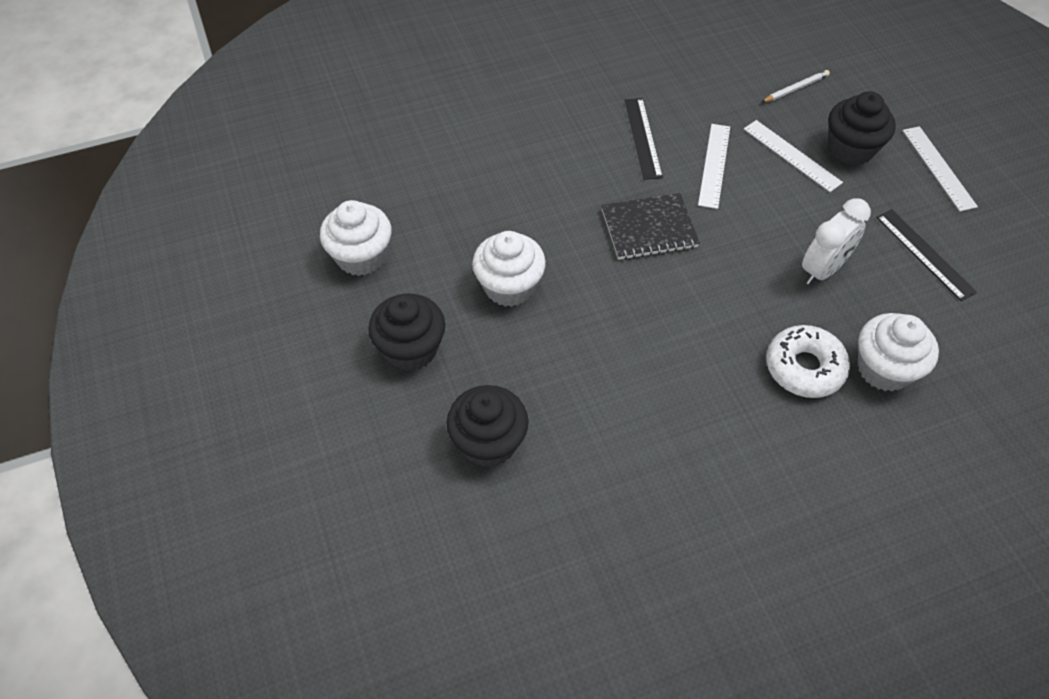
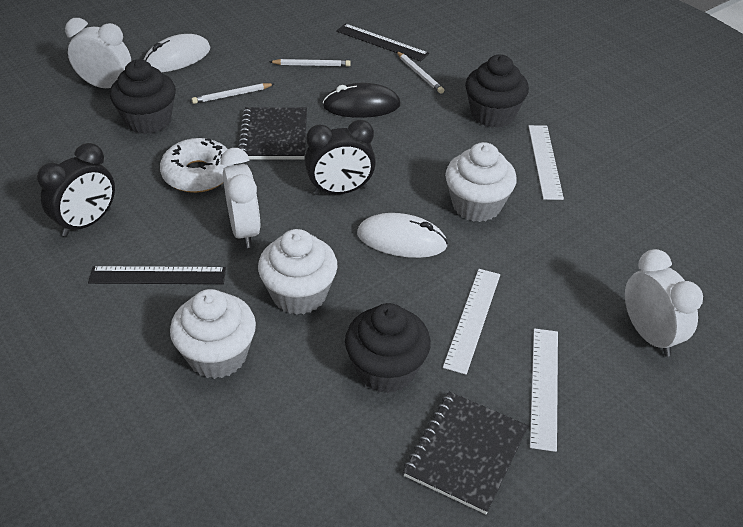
black clock: none = 0 -> [37,143,115,237] [305,120,376,195] = 2
black mouse: none = 0 -> [323,83,401,118] = 1
black notebook: [602,193,700,260] = 1 -> [238,107,307,160] [403,392,528,514] = 2
white clock: [802,198,871,285] = 1 -> [65,18,131,88] [221,148,260,248] [625,249,703,357] = 3
white mouse: none = 0 -> [144,34,211,72] [357,213,448,258] = 2
white pencil: [762,70,830,102] = 1 -> [191,83,274,104] [269,59,351,67] [396,51,444,94] = 3

